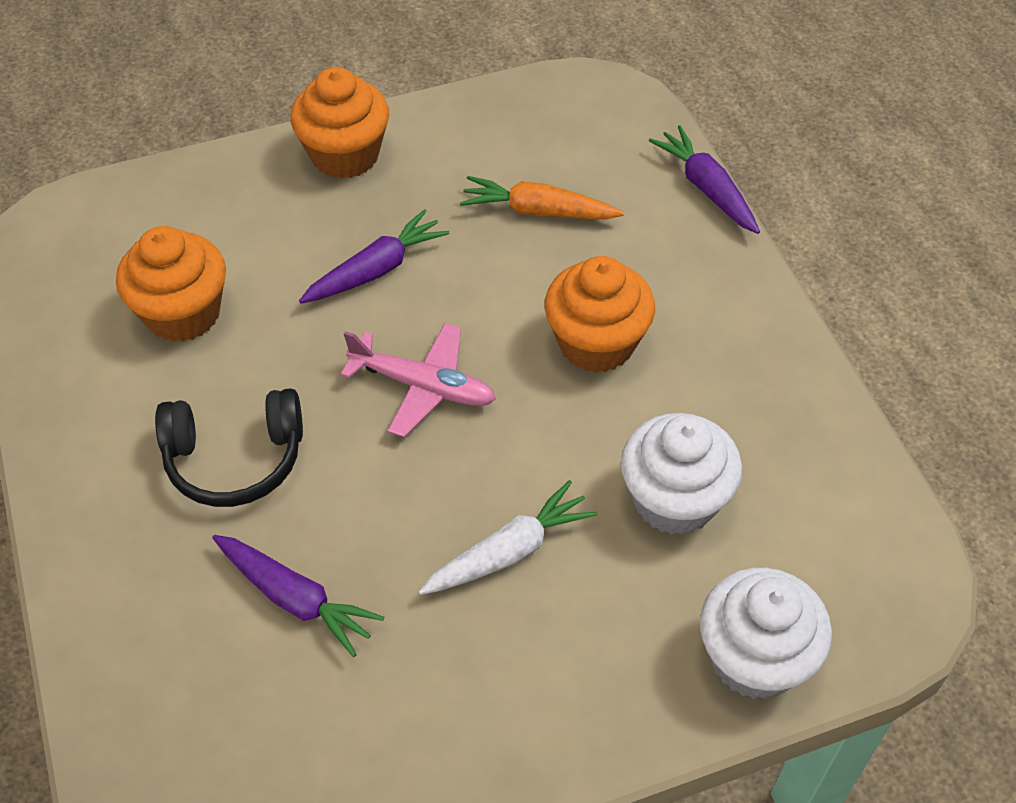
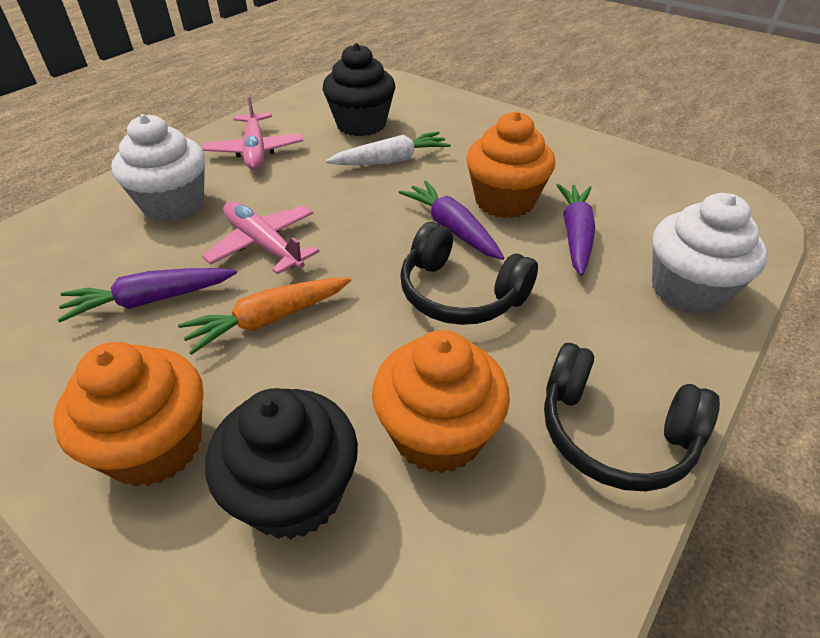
black cupcake: none = 0 -> [205,388,358,539] [323,43,395,136] = 2
black headphones: [155,388,303,507] = 1 -> [400,222,538,325] [544,343,720,491] = 2
pink plane: [340,323,496,437] = 1 -> [202,94,303,170] [202,201,320,275] = 2

